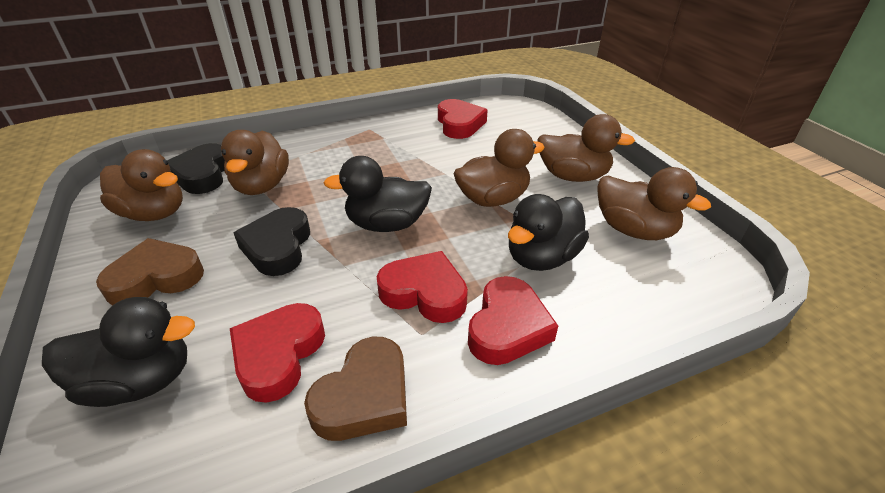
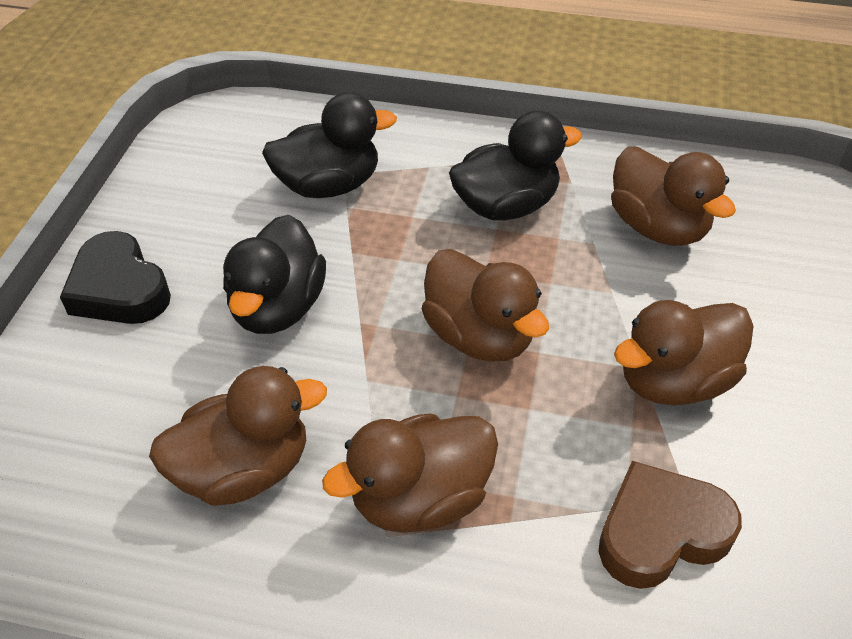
black heart: [167,143,225,194] [234,207,310,276] = 2 -> [60,231,171,324] = 1
brown heart: [96,238,204,306] [304,337,407,441] = 2 -> [598,461,742,589] = 1
red heart: [230,303,325,403] [377,251,468,323] [438,99,488,139] [468,276,558,365] = 4 -> none = 0

